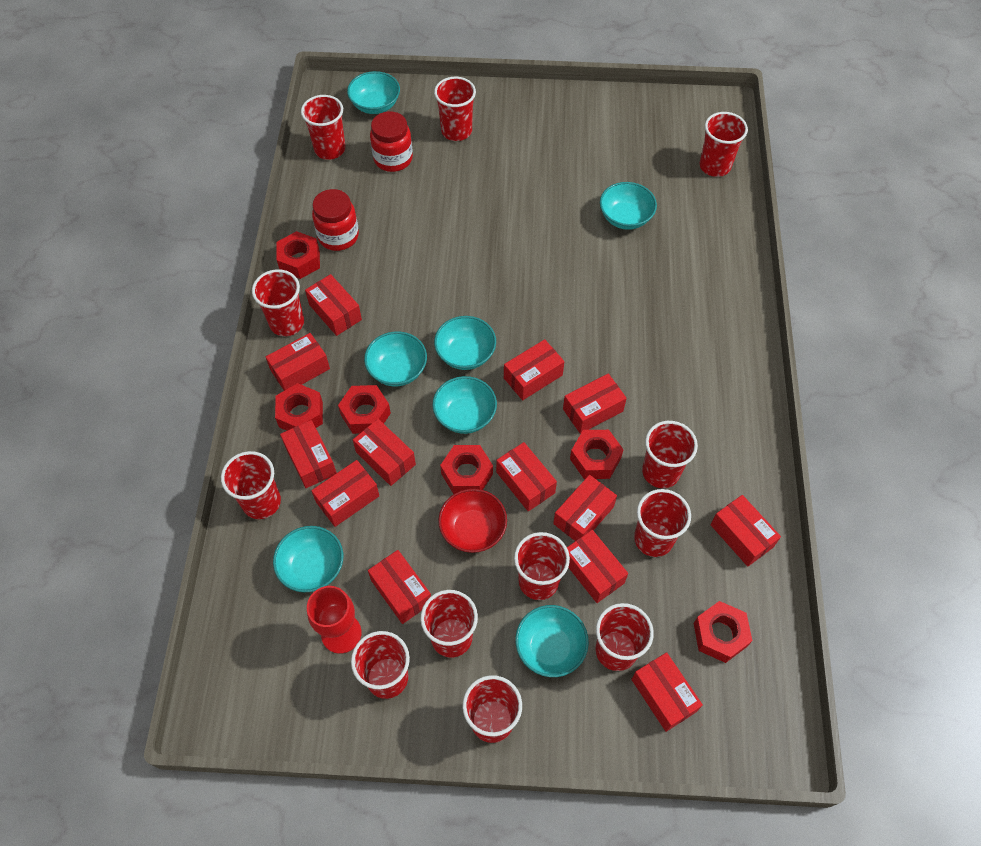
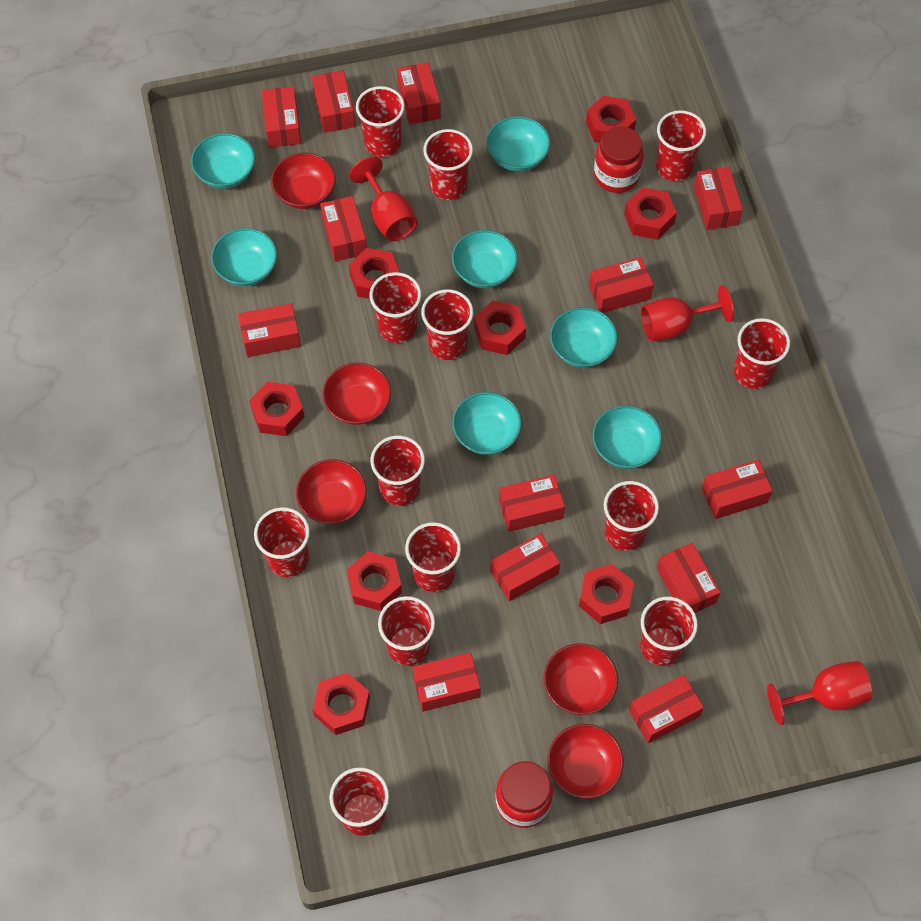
red bowl: [438,489,507,553] = 1 -> [271,153,336,209] [296,459,367,524] [322,363,391,425] [544,643,618,715] [548,724,624,799] = 5
red cup: [221,451,281,519] [252,269,304,336] [301,95,346,160] [351,631,410,699] [420,590,478,658] [434,77,476,141] [462,675,522,743] [514,532,570,600] [596,603,654,671] [634,489,691,557] [642,421,698,488] [700,112,748,177] = 12 -> [254,507,310,577] [329,767,389,836] [356,86,405,157] [370,272,421,343] [371,436,425,506] [378,596,435,666] [405,522,461,592] [421,289,473,360] [423,129,473,200] [604,481,659,551] [640,597,698,666] [656,110,706,181] [734,318,790,389] = 13
red goblet: [307,586,361,654] = 1 -> [349,156,418,241] [641,285,734,342] [767,661,872,725] = 3
red nut: [275,383,323,431] [277,231,320,279] [338,385,391,434] [440,445,493,494] [570,430,624,479] [694,601,752,663] = 6 -> [249,382,304,436] [312,673,370,735] [347,551,402,611] [349,248,400,299] [474,301,526,355] [579,564,634,624] [586,96,636,143] [624,187,677,240] = 8

